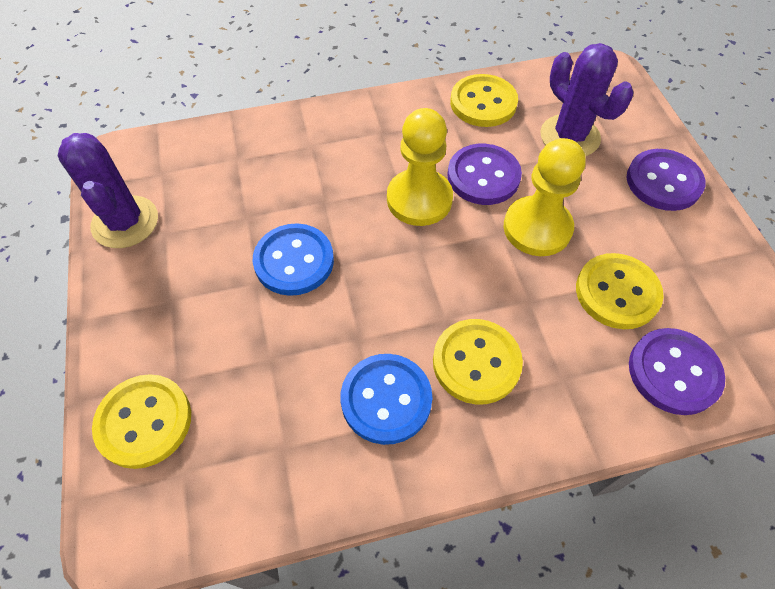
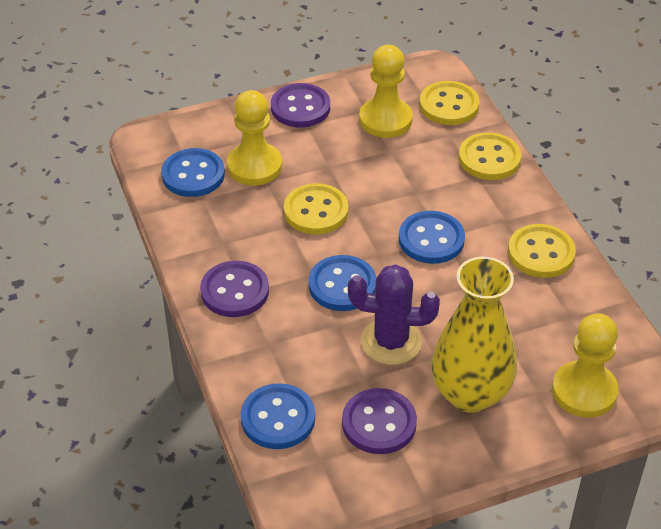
blue button: [253,224,334,296] [341,354,432,445] = 2 -> [161,148,225,197] [241,383,315,449] [308,255,376,311] [399,211,465,264] = 4
purple cactus: [58,133,158,248] [540,43,634,156] = 2 -> [348,264,440,365] = 1
yellow pawn: [387,108,453,226] [503,138,586,256] = 2 -> [227,90,282,185] [359,45,413,138] [552,313,618,418] = 3
yellow vase: none = 0 -> [432,257,517,413] = 1

